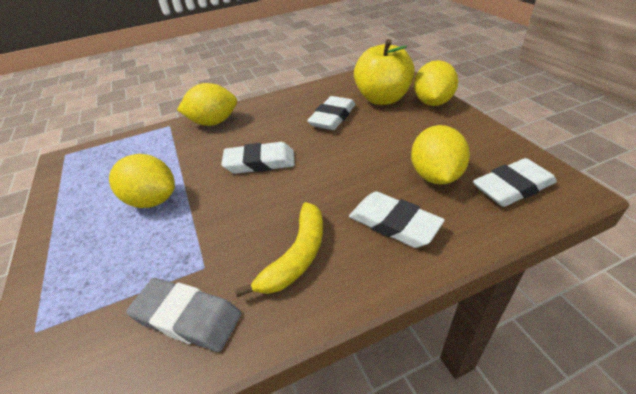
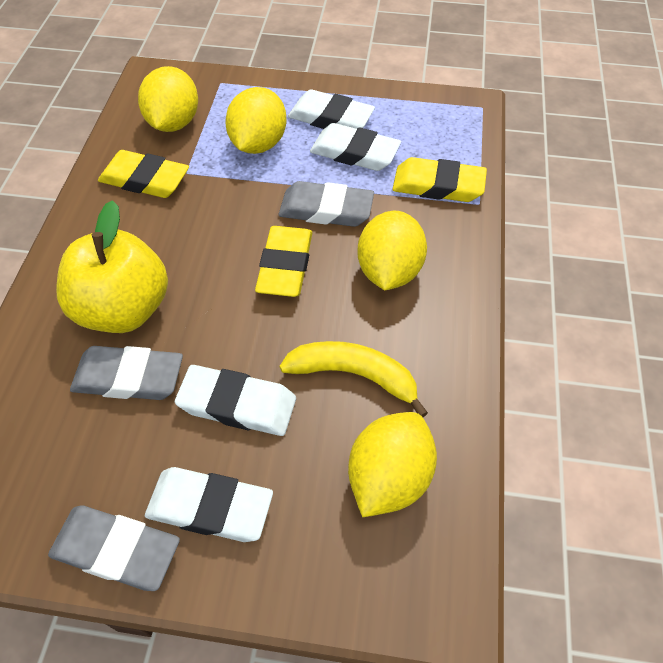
grey eraser: [126,278,242,352] = 1 -> [48,505,180,591] [70,346,183,400] [279,181,374,227] = 3
yellow eraser: none = 0 -> [98,150,189,198] [255,226,312,297] [392,157,487,202] = 3

